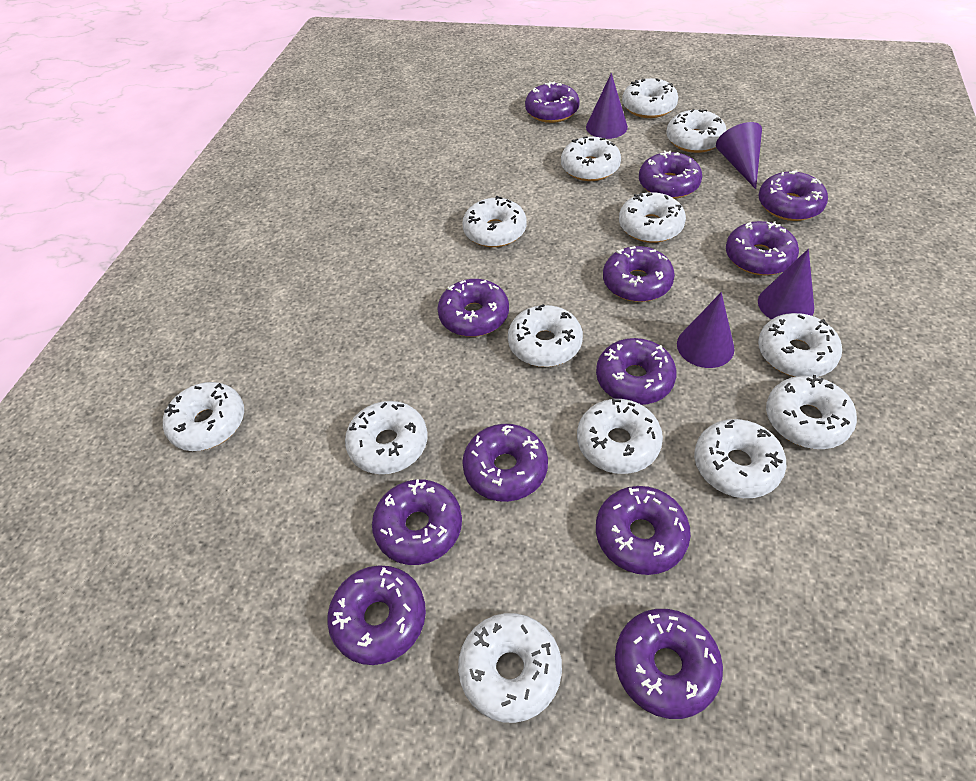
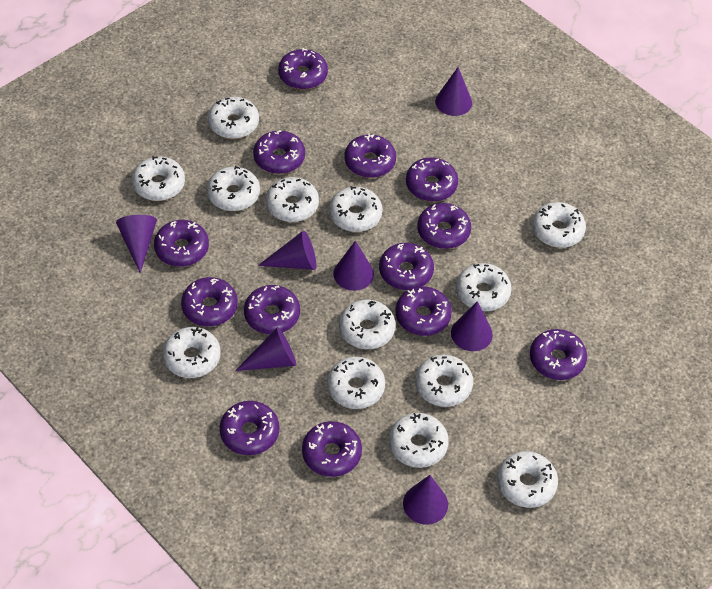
purple cone: [586,73,628,139] [677,292,735,368] [716,122,762,189] [758,249,814,319] = 4 -> [116,215,157,273] [235,327,296,371] [258,231,316,270] [333,241,374,291] [403,475,448,525] [435,67,472,116] [451,301,493,351] = 7
purple donut: [327,565,426,665] [372,479,462,565] [437,279,509,337] [462,424,548,502] [525,81,580,123] [596,338,677,405] [596,486,691,575] [603,246,675,302] [615,609,723,719] [639,151,702,199] [726,221,799,275] [758,170,828,221] = 12 -> [154,220,209,267] [181,277,238,326] [220,401,279,455] [244,285,300,334] [253,130,305,174] [278,48,328,89] [302,421,362,477] [344,133,396,178] [379,243,434,290] [395,286,452,336] [406,157,458,202] [417,203,471,249] [530,329,587,380] = 13

